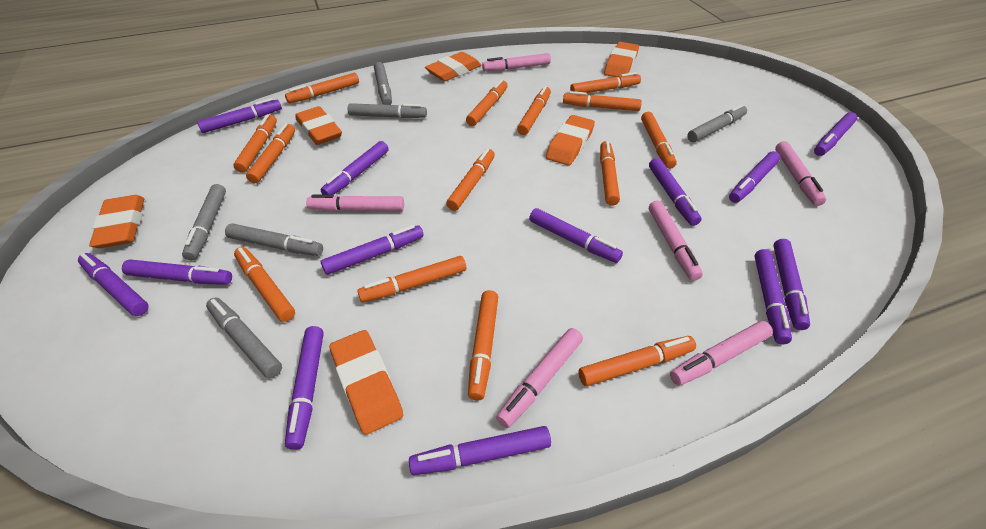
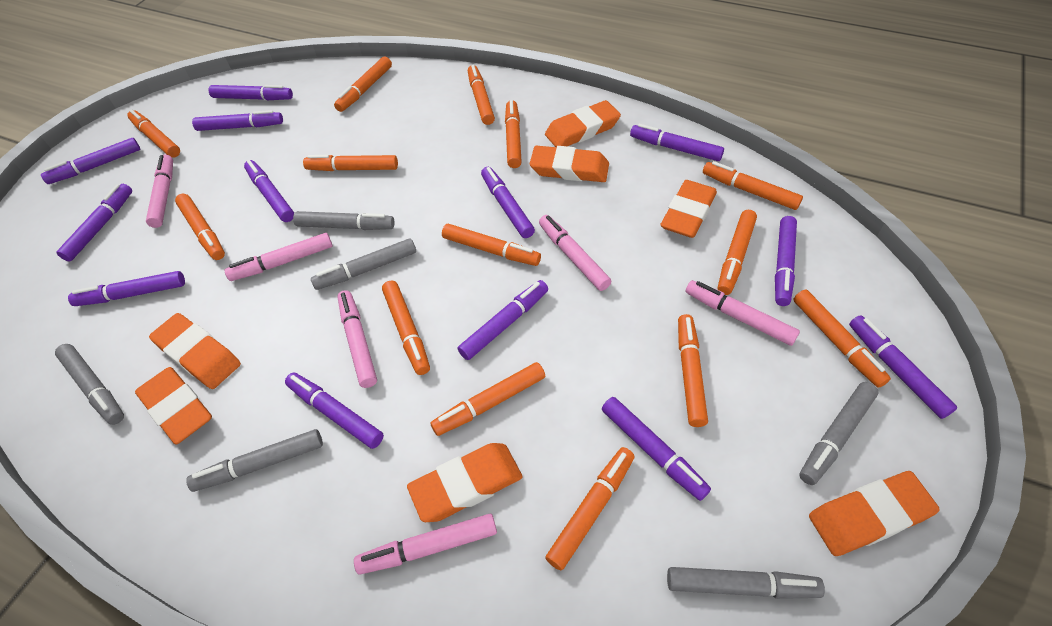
orange eraser: [89,195,144,248] [296,106,342,145] [329,330,403,435] [425,52,481,81] [546,115,595,166] [604,42,639,77] = 6 -> [135,367,212,444] [149,313,241,389] [407,443,523,522] [530,146,609,182] [545,100,621,147] [661,180,717,238] [809,471,940,556] = 7

